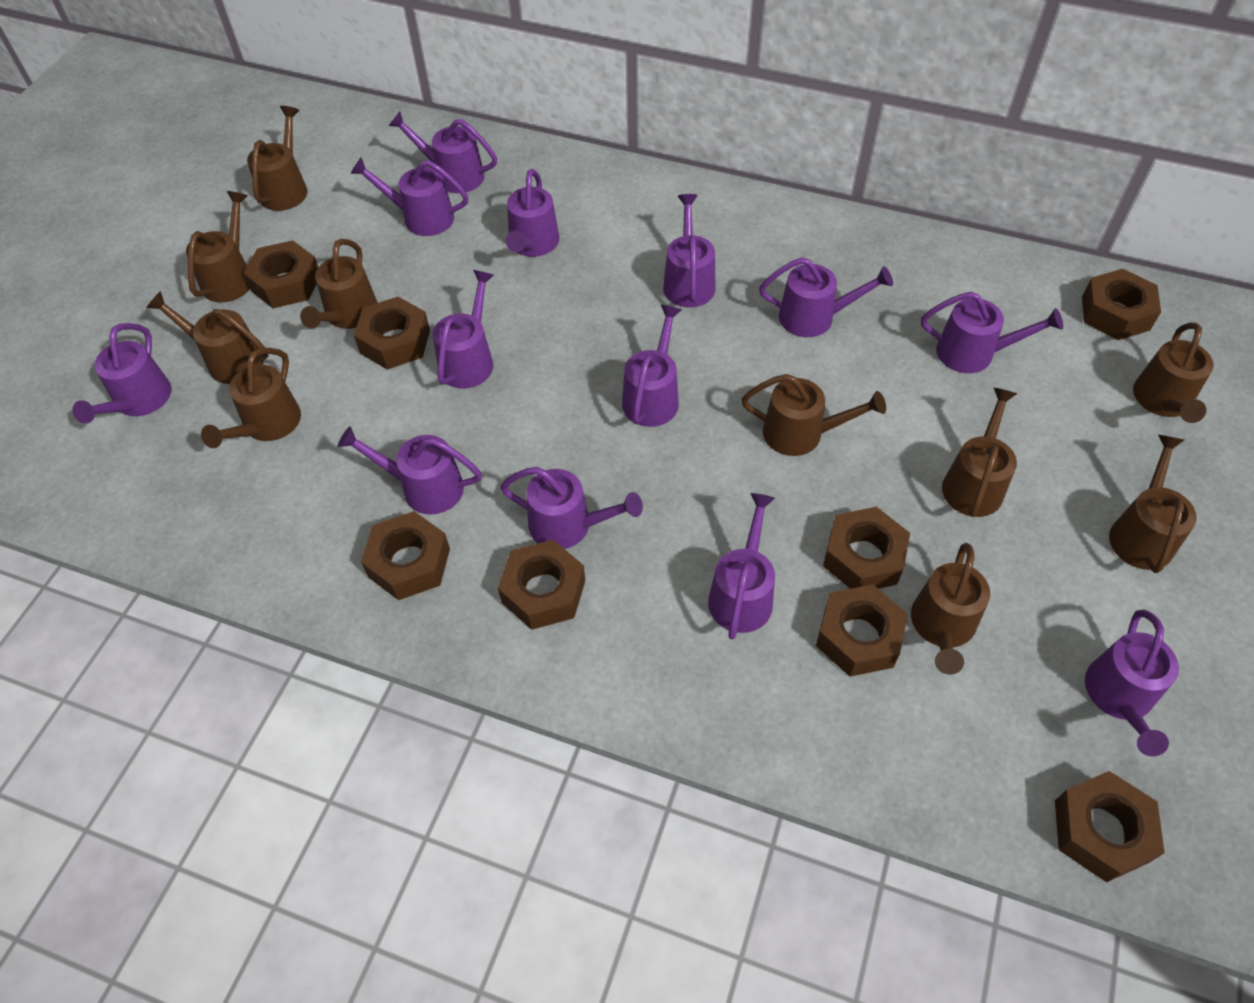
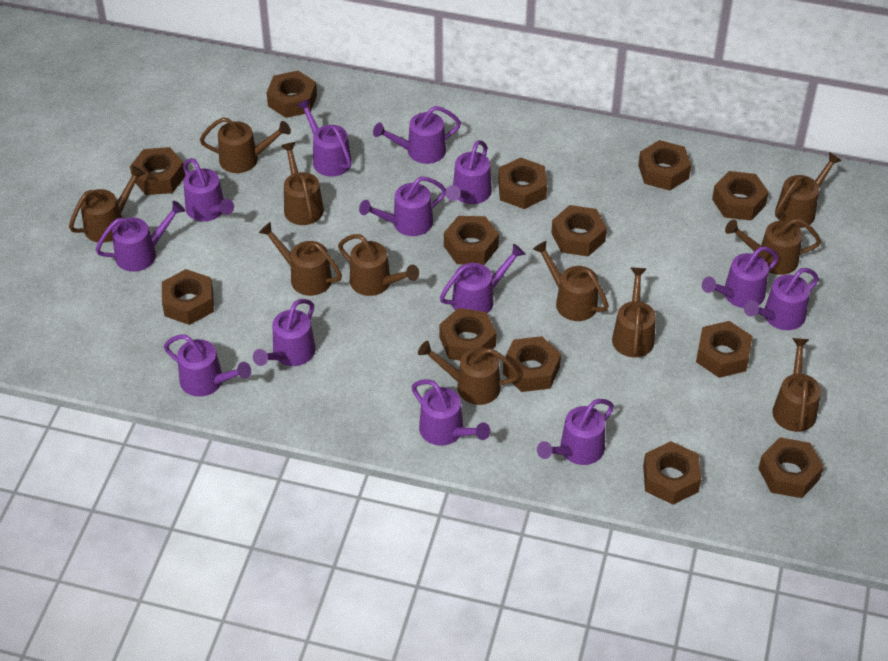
brown nut: [243,240,318,308] [354,297,430,370] [361,511,450,600] [498,540,585,630] [816,584,908,677] [823,507,910,589] [1055,771,1165,882] [1082,269,1161,340] = 8 -> [130,147,186,195] [162,269,214,325] [267,71,317,118] [439,308,496,361] [444,216,499,265] [498,158,547,209] [503,336,561,392] [551,205,607,256] [638,140,691,191] [643,441,701,504] [696,321,753,378] [712,171,769,221] [758,437,824,498] = 13
brown watering can: [146,291,268,384] [186,191,250,303] [201,348,301,448] [247,106,307,211] [300,239,378,329] [741,374,886,456] [911,543,990,675] [942,387,1017,517] [1109,435,1197,573] [1133,323,1214,423] = 10 -> [69,165,146,243] [200,117,291,173] [259,222,342,296] [281,142,324,225] [338,234,419,296] [418,341,520,405] [533,241,609,321] [612,268,656,357] [725,218,821,275] [772,338,821,432] [775,152,842,228] = 11

